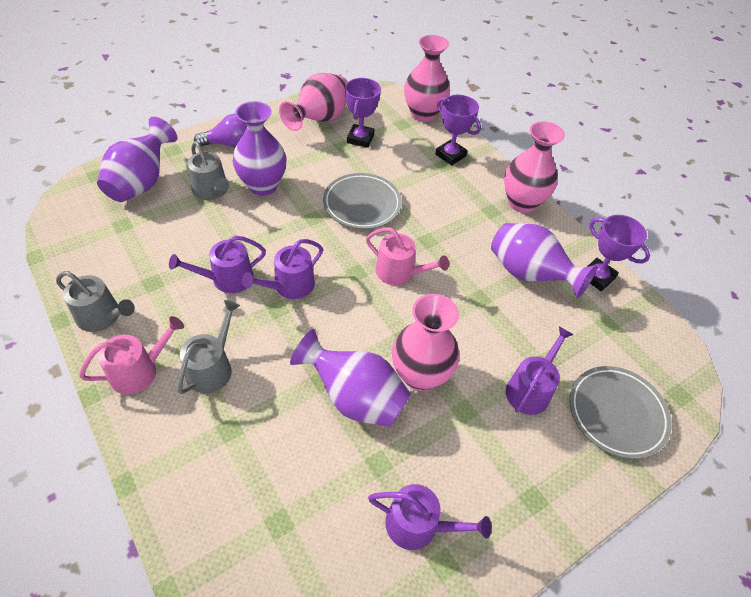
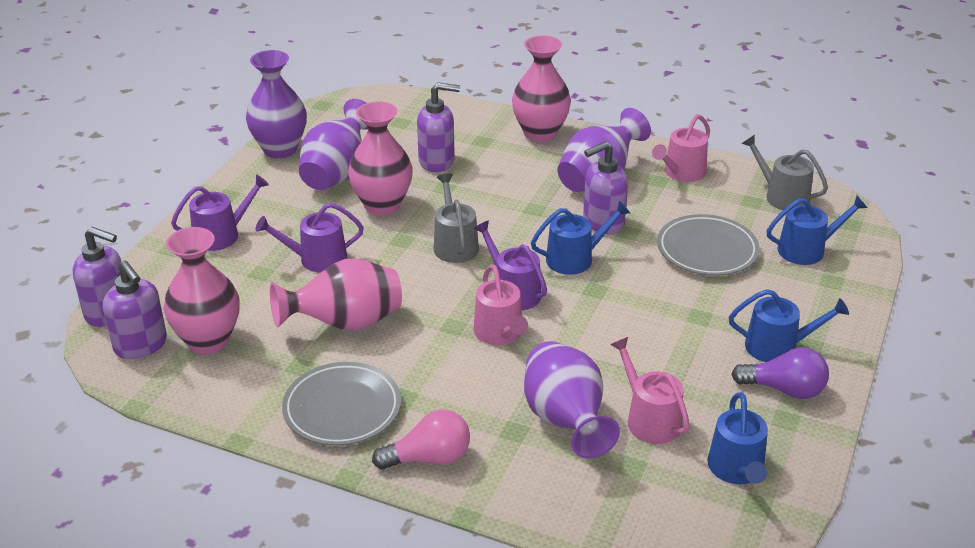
blue watering can: none = 0 -> [531,201,630,275] [708,392,768,484] [729,289,849,362] [767,196,867,265] = 4
grey watering can: [56,271,135,332] [177,300,240,394] [187,141,229,200] = 3 -> [434,173,479,263] [741,134,828,210] = 2
pink light bulb: none = 0 -> [372,410,470,470] = 1
pink watering can: [79,316,184,394] [366,227,449,285] = 2 -> [473,264,528,345] [610,337,690,444] [652,114,710,182] = 3
purple soap dispenser: none = 0 -> [73,227,121,327] [103,260,167,359] [417,82,460,172] [583,141,628,234] = 4
purple trophy: [345,78,381,148] [435,95,481,165] [587,215,650,291] = 3 -> none = 0
purple watering can: [169,235,266,293] [242,239,323,299] [368,484,492,550] [506,327,574,415] = 4 -> [171,174,269,251] [255,203,364,273] [474,220,547,310] = 3

